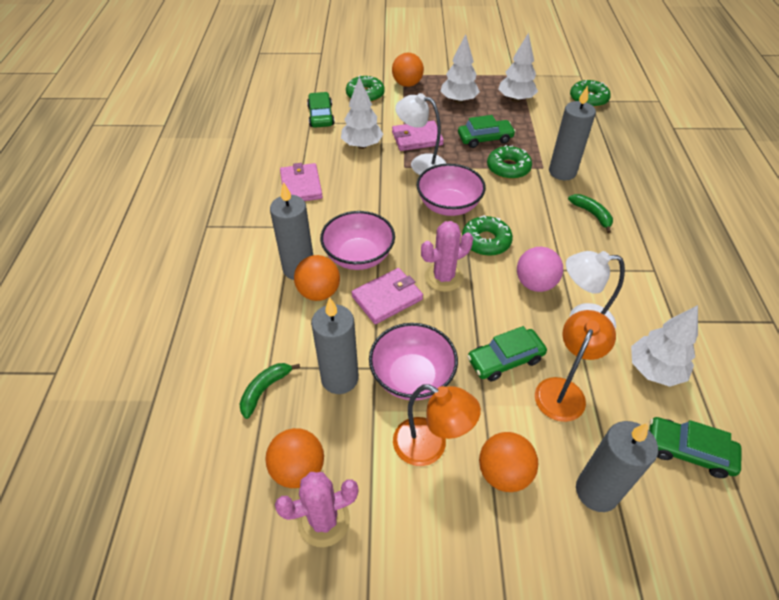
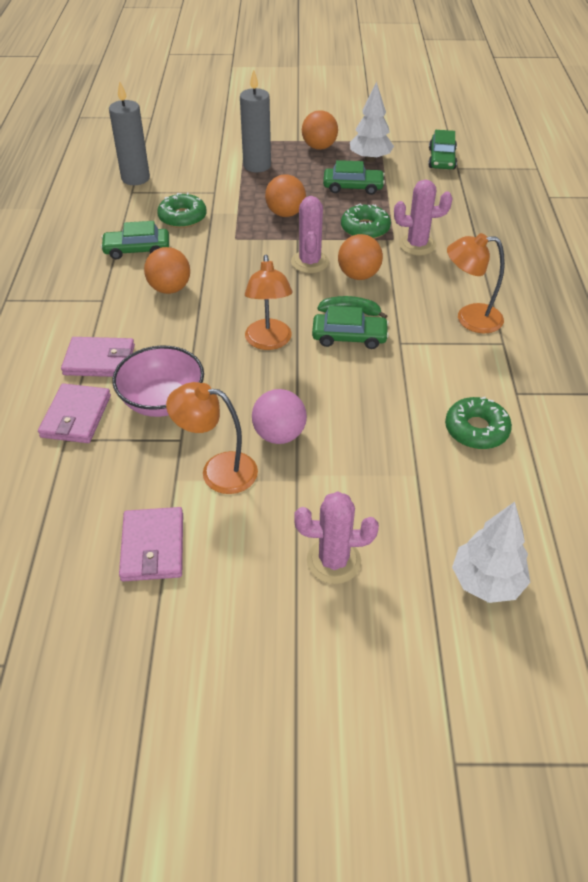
green banana: [239,363,300,419] [568,194,613,233] = 2 -> [317,296,387,318] = 1
green donut: [346,75,385,102] [462,215,513,256] [487,145,532,179] [570,80,611,108] = 4 -> [157,193,207,228] [341,204,391,239] [445,397,512,449] = 3
grey candle: [270,182,313,280] [311,297,359,394] [549,85,596,180] [576,421,658,512] = 4 -> [109,81,150,185] [240,69,271,172] = 2
orange lamp: [393,384,481,466] [535,310,616,422] = 2 -> [166,382,258,494] [245,255,292,350] [447,233,505,333] = 3
pink bowl: [320,211,395,270] [369,323,458,400] [417,164,486,216] = 3 -> [112,346,204,417] = 1
pink cactus: [275,472,358,547] [421,221,473,292] = 2 -> [291,196,329,273] [294,492,379,584] [394,179,452,256] = 3
white lamp: [395,93,446,175] [566,251,625,329] = 2 -> none = 0
white tree: [341,77,383,149] [440,34,480,104] [498,33,538,102] [631,305,698,387] = 4 -> [350,81,394,162] [452,502,531,603] = 2

